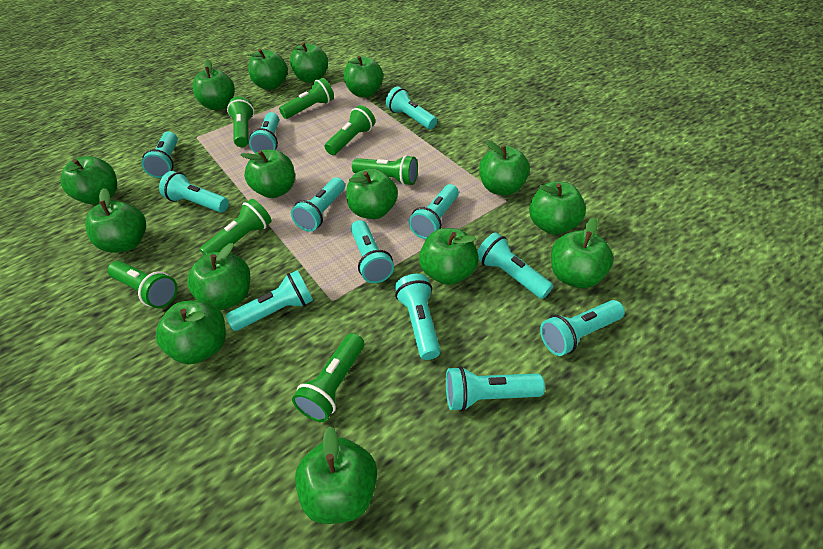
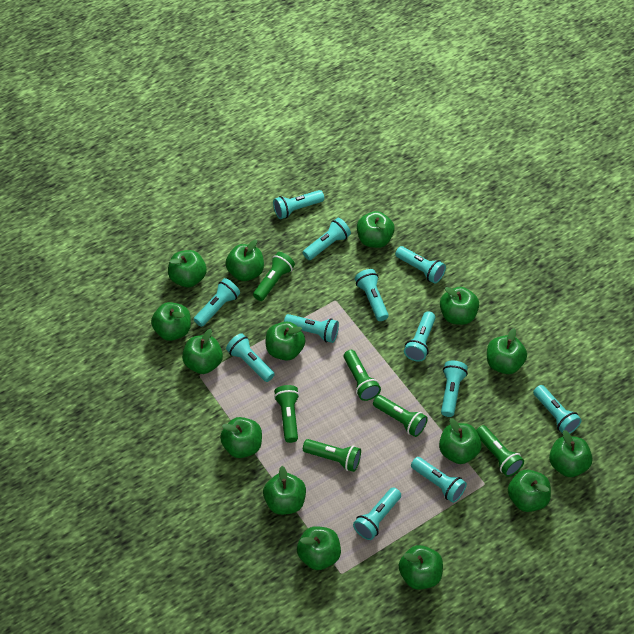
green flashlight: [107,261,178,308] [200,199,272,255] [227,96,254,147] [279,78,334,119] [292,333,364,422] [325,105,375,155] [352,155,418,186] = 7 -> [253,252,295,301] [274,385,299,443] [303,439,361,472] [344,350,381,401] [373,395,428,437] [476,425,524,477] = 6

